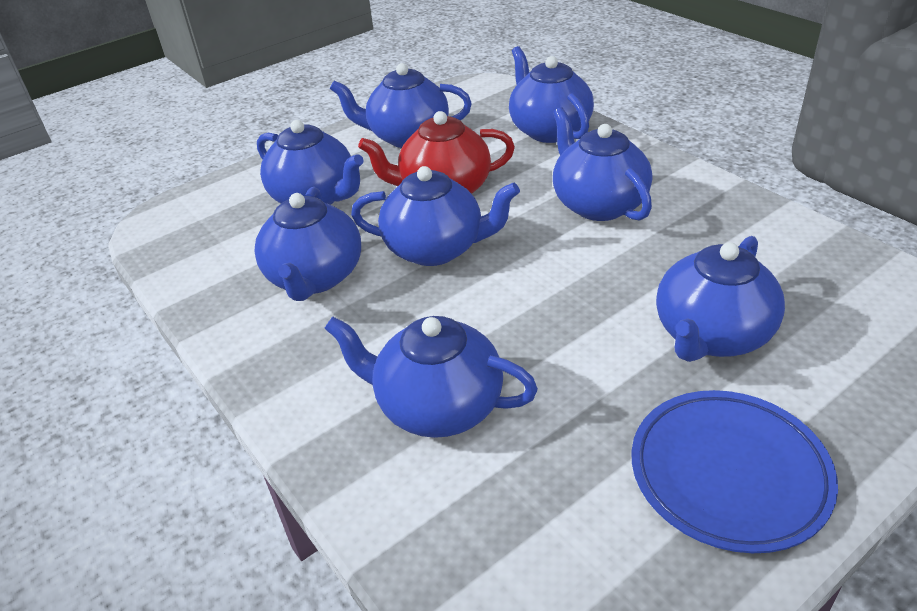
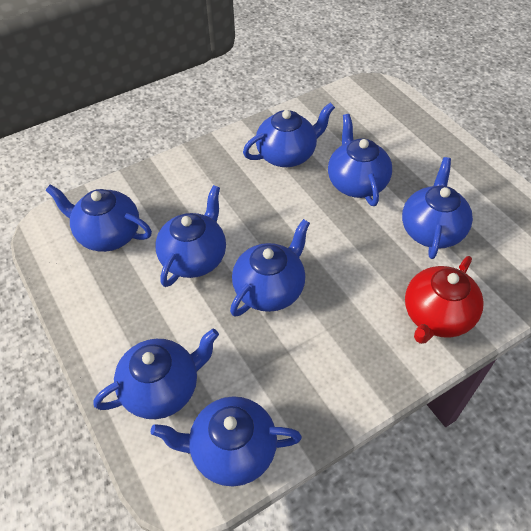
blue plate: [632,390,838,553] = 1 -> none = 0

